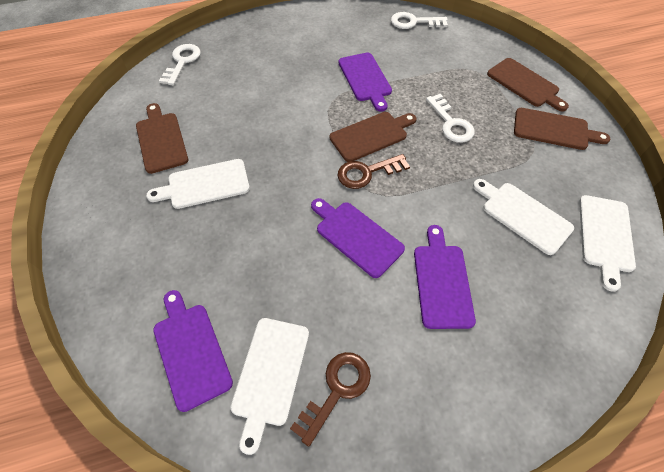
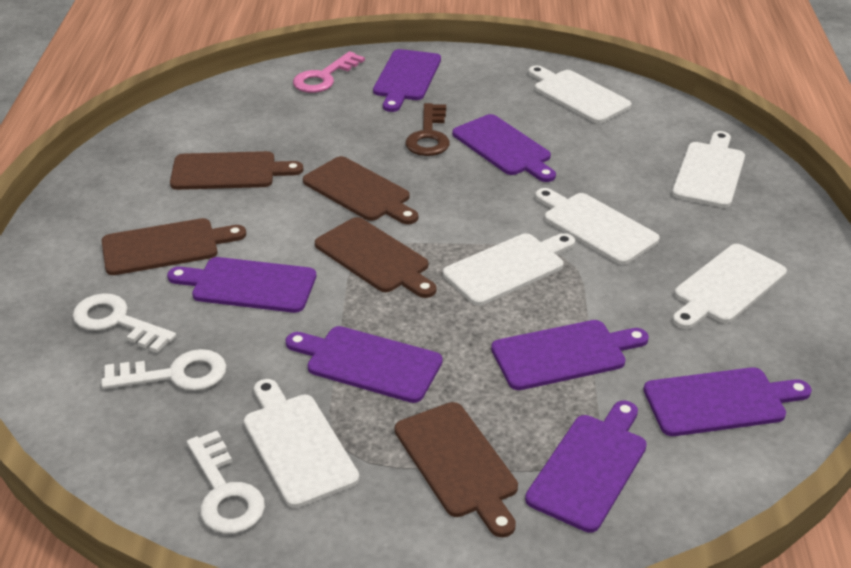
brown cutting board: [136,103,188,174] [330,112,416,162] [487,58,569,112] [514,108,610,150] = 4 -> [102,218,246,275] [170,151,303,190] [303,156,418,224] [315,217,437,298] [395,402,518,537] = 5
brown key: [290,352,371,447] [337,154,410,189] = 2 -> [406,103,450,156] = 1
pink key: none = 0 -> [293,51,365,93] = 1
purple cutting board: [153,290,233,412] [311,198,405,278] [338,52,392,112] [414,225,476,329] = 4 -> [167,257,316,313] [286,326,442,403] [373,49,441,112] [452,114,556,182] [491,320,649,390] [525,401,647,533] [643,367,812,436] = 7
white cutting board: [146,159,250,209] [230,318,309,455] [473,179,574,255] [579,195,636,292] = 4 -> [244,379,359,508] [443,233,575,306] [528,66,632,123] [535,188,660,265] [672,131,745,208] [673,244,787,329] = 6

